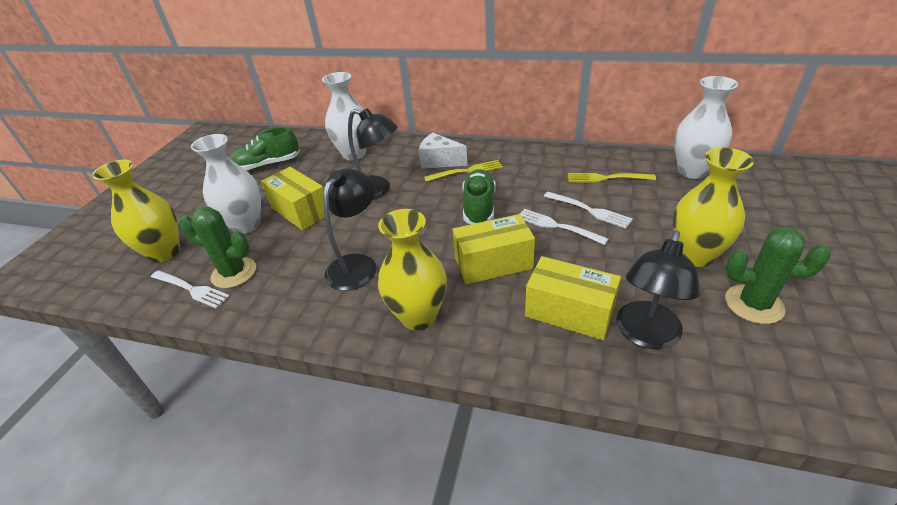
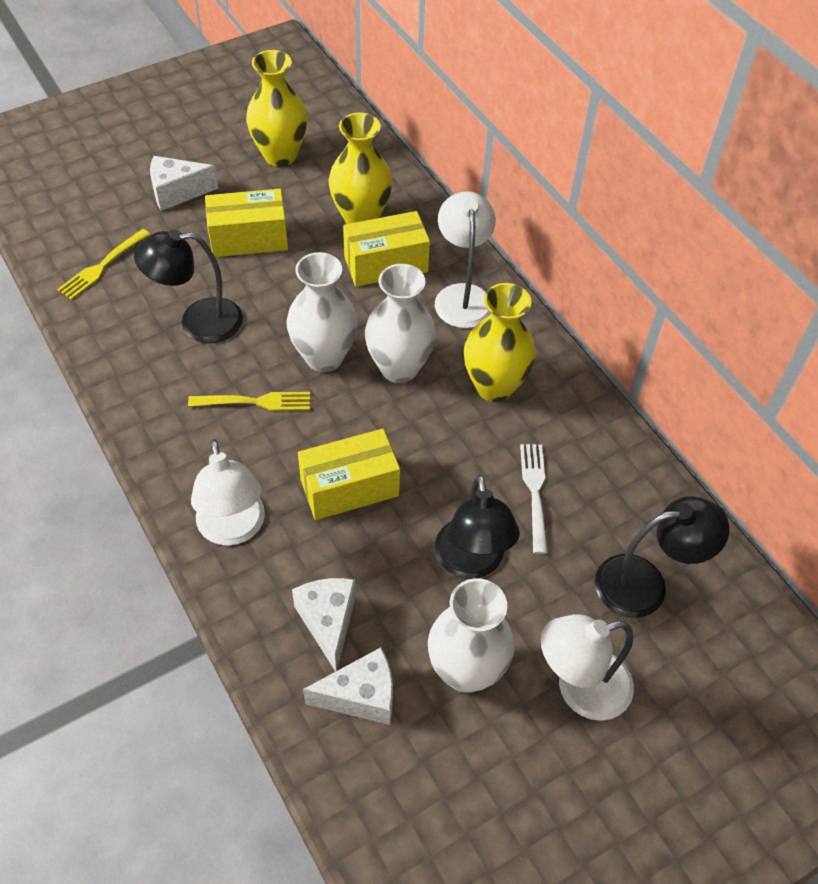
green cactus: [179,207,256,288] [725,227,831,324] = 2 -> none = 0
green shoe: [229,127,300,171] [462,169,496,224] = 2 -> none = 0
white cheese: [419,133,468,169] = 1 -> [150,156,218,211] [292,578,356,672] [303,647,393,725] = 3
white fork: [151,270,230,308] [520,209,608,245] [544,192,633,229] = 3 -> [520,444,547,554] = 1
white lamp: none = 0 -> [191,439,265,546] [435,191,496,328] [540,614,634,721] = 3

